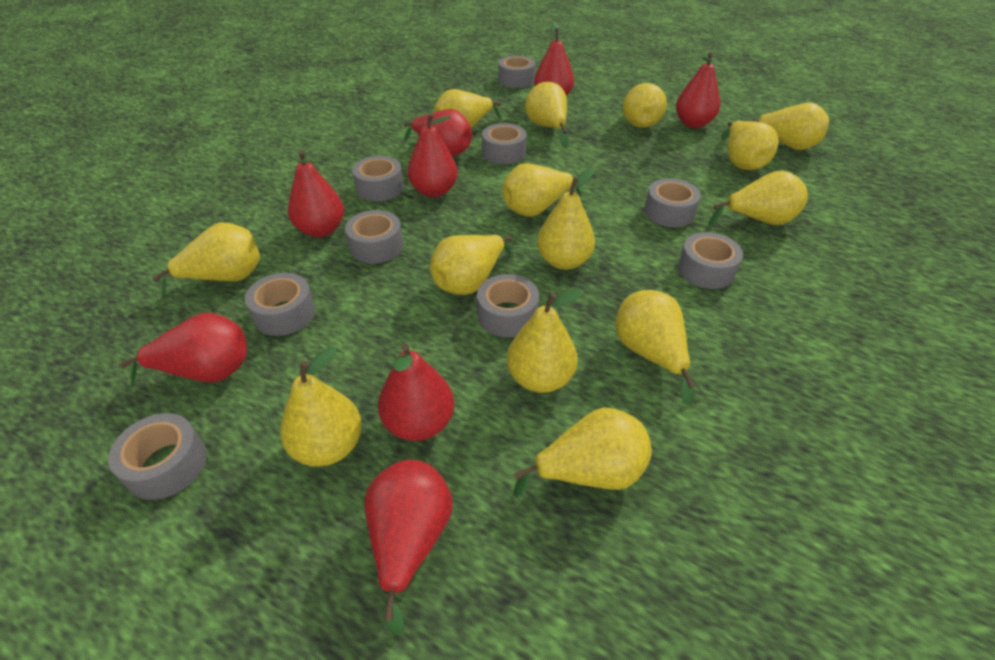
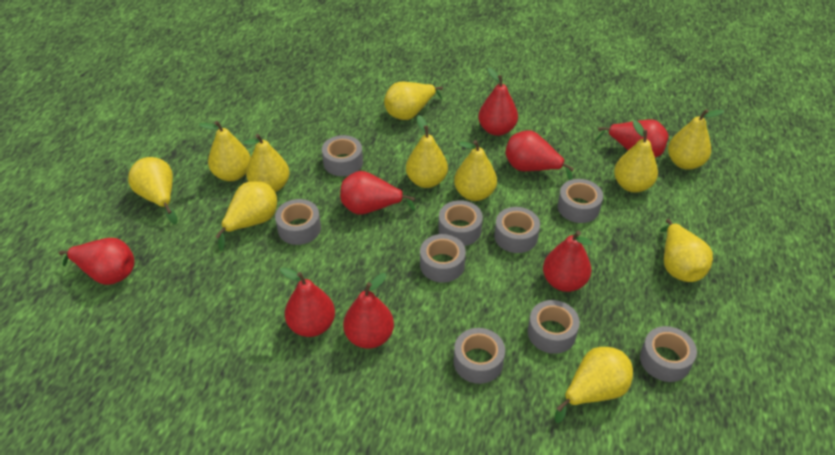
yellow pear: [152,223,260,299] [280,347,362,466] [430,235,512,295] [434,89,501,128] [502,163,581,217] [507,289,584,393] [514,407,652,497] [525,82,569,149] [537,168,595,270] [616,290,695,404] [623,83,667,128] [709,170,808,226] [721,121,778,170] [749,103,829,150] = 14 -> [128,157,178,224] [199,121,251,181] [215,181,277,251] [244,134,289,192] [384,82,443,120] [406,115,448,188] [454,140,497,201] [554,347,633,423] [614,120,658,193] [660,219,713,282] [668,109,724,170] = 11

